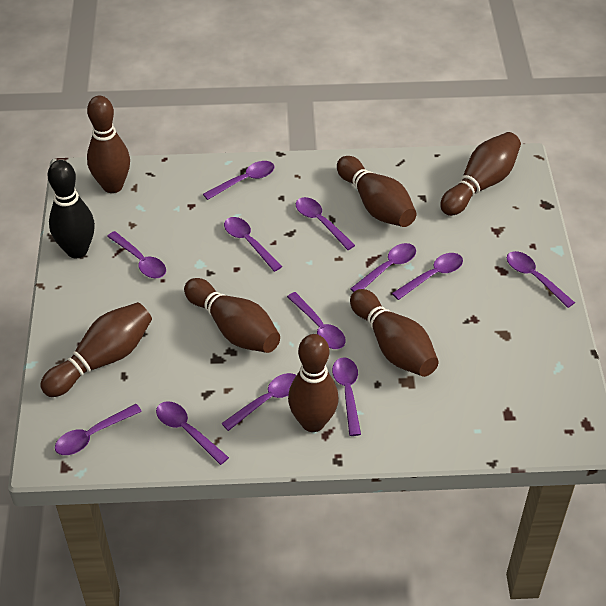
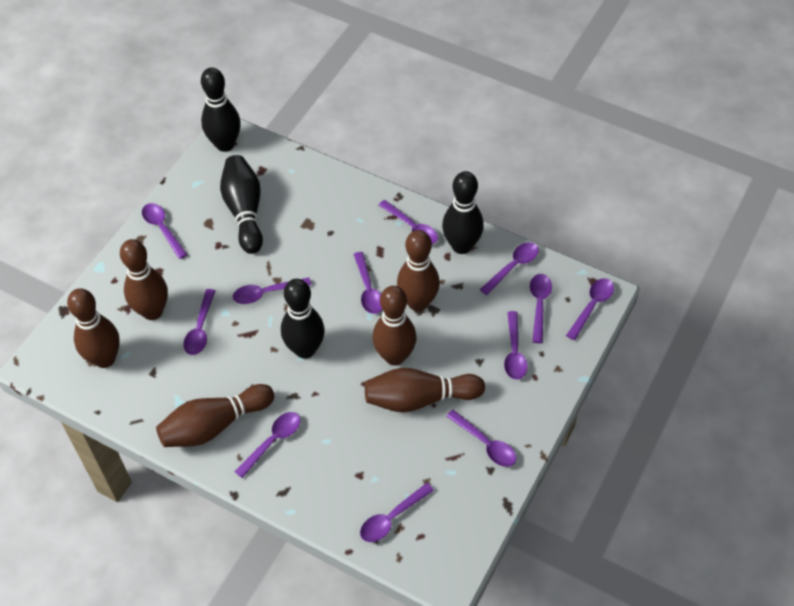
black bowling pin: [48,160,95,258] = 1 -> [201,68,241,152] [220,155,263,254] [281,279,325,359] [442,171,484,254] = 4
brown bowling pin: [40,302,152,397] [87,96,130,193] [184,278,280,353] [288,334,339,432] [337,156,416,227] [350,289,438,377] [440,132,521,216] = 7 -> [67,288,120,368] [120,239,168,320] [156,384,274,447] [365,368,485,413] [372,286,417,366] [397,230,440,311] = 6

